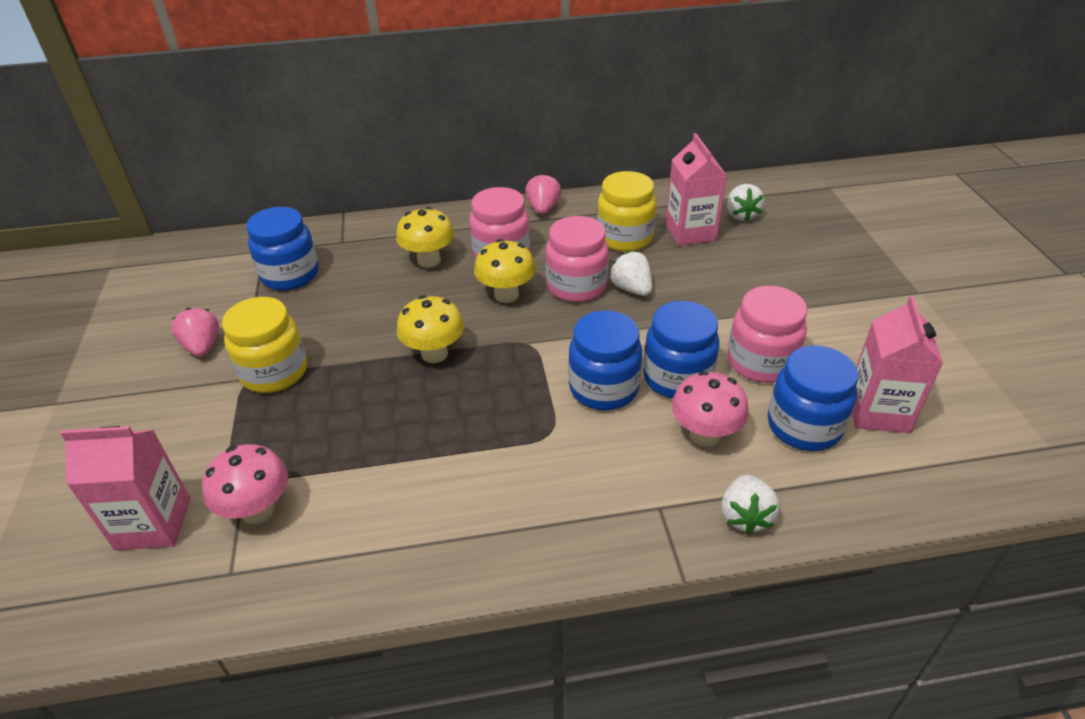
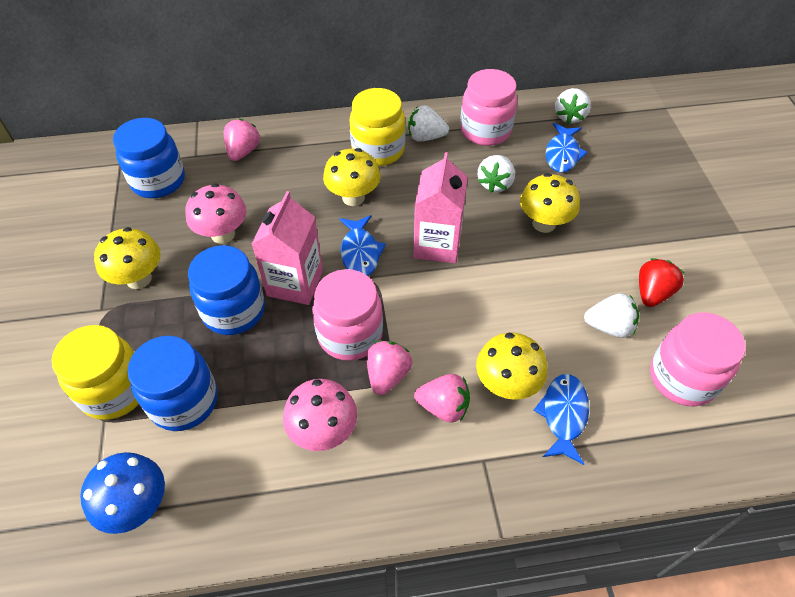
blue fish: none = 0 -> [339,215,386,276] [534,374,589,465] [546,123,588,172] = 3
blue jar: [246,207,319,291] [568,311,642,410] [643,301,720,399] [768,345,858,451] = 4 -> [113,118,185,198] [127,336,218,431] [188,245,265,335] = 3
blue mushroom: none = 0 -> [80,452,165,534] = 1
pink carton: [60,426,191,550] [666,133,727,246] [852,296,943,433] = 3 -> [252,191,323,305] [413,152,468,264] = 2
pink strawberry: [171,308,219,357] [525,173,561,214] = 2 -> [224,119,260,161] [367,341,412,395] [414,374,470,422] = 3
red strawberry: none = 0 -> [639,258,684,307] = 1
white strawberry: [609,251,652,296] [721,474,780,535] [727,184,764,221] = 3 -> [408,105,449,142] [478,155,515,193] [555,88,591,124] [584,293,639,338] = 4
yellow mushroom: [396,207,455,268] [397,295,464,363] [474,239,536,303] = 3 -> [94,227,161,289] [323,148,381,206] [476,332,547,400] [520,173,580,233] = 4

